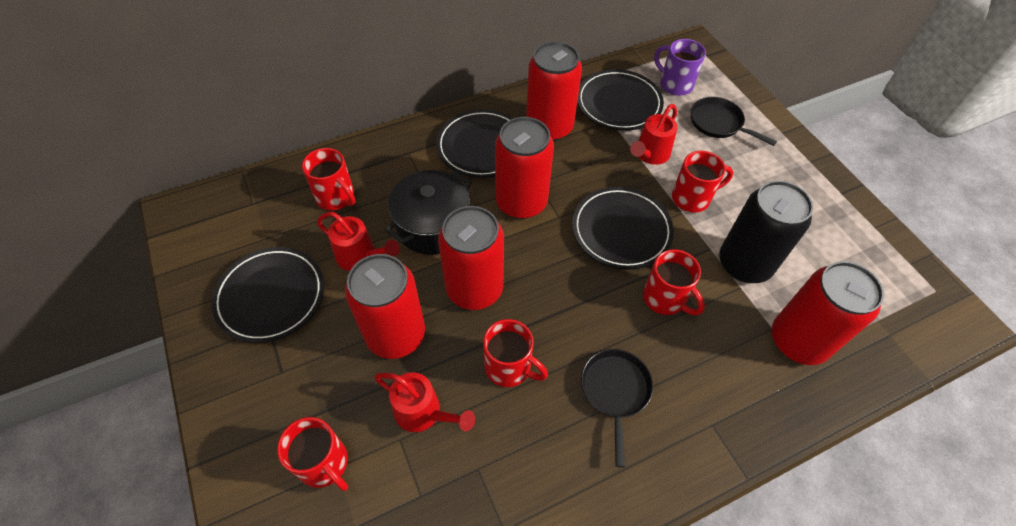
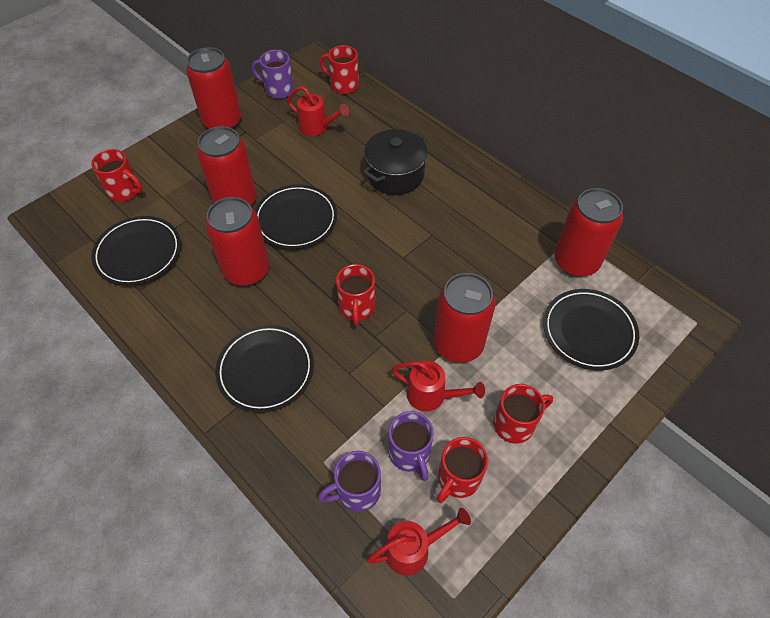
black can: [719,181,813,283] = 1 -> none = 0
black pan: [581,349,653,468] [690,97,777,146] = 2 -> none = 0
purple mug: [654,39,706,96] = 1 -> [252,50,294,98] [318,451,381,512] [389,411,434,481] = 3

